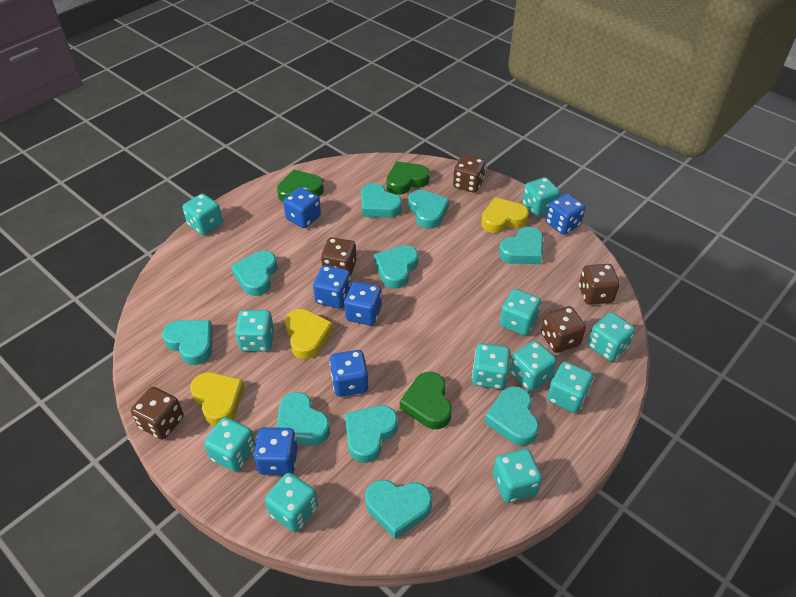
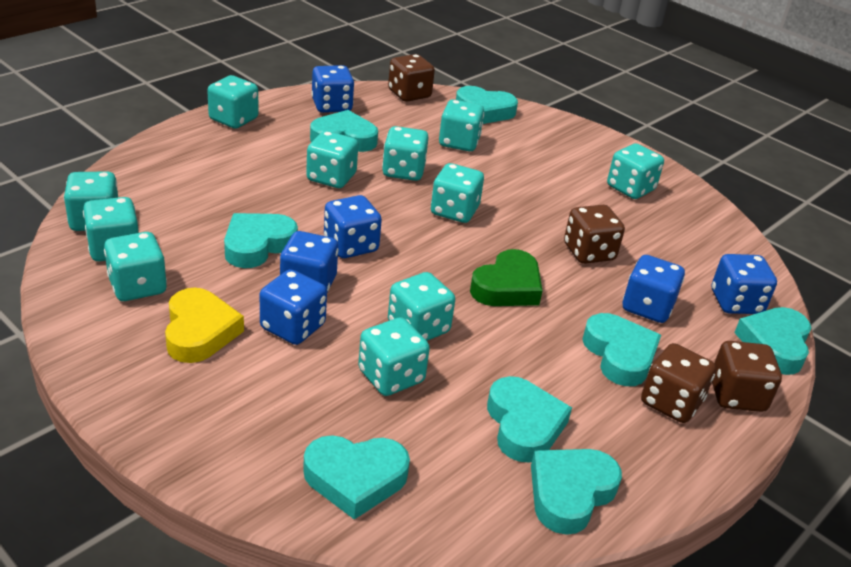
brown dice: [131,387,184,439] [321,238,357,277] [453,155,486,193] [541,306,586,353] [579,264,620,305] = 5 -> [388,54,435,102] [564,205,625,264] [641,343,716,423] [712,341,782,412] = 4
green heart: [277,170,324,202] [387,161,430,195] [400,372,452,429] = 3 -> [470,249,543,306] = 1
turquoise heart: [162,320,213,365] [231,251,277,296] [277,392,330,446] [345,405,398,463] [361,183,402,218] [365,480,432,539] [374,245,418,289] [408,190,449,229] [484,386,539,446] [499,227,543,264] = 10 -> [224,213,298,268] [303,435,410,520] [310,110,378,152] [456,86,518,124] [487,376,572,463] [531,449,622,535] [582,313,661,386] [734,307,811,375] = 8
yellow heart: [190,372,244,426] [285,309,333,359] [481,197,529,233] = 3 -> [165,288,244,363] = 1

